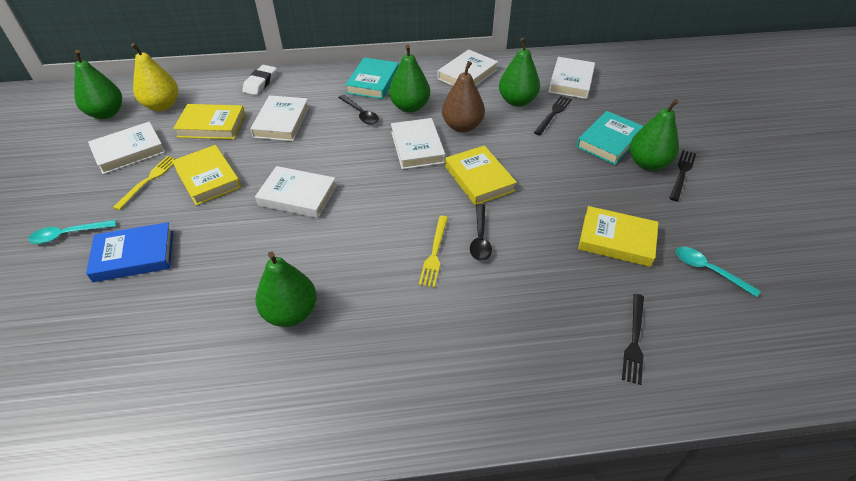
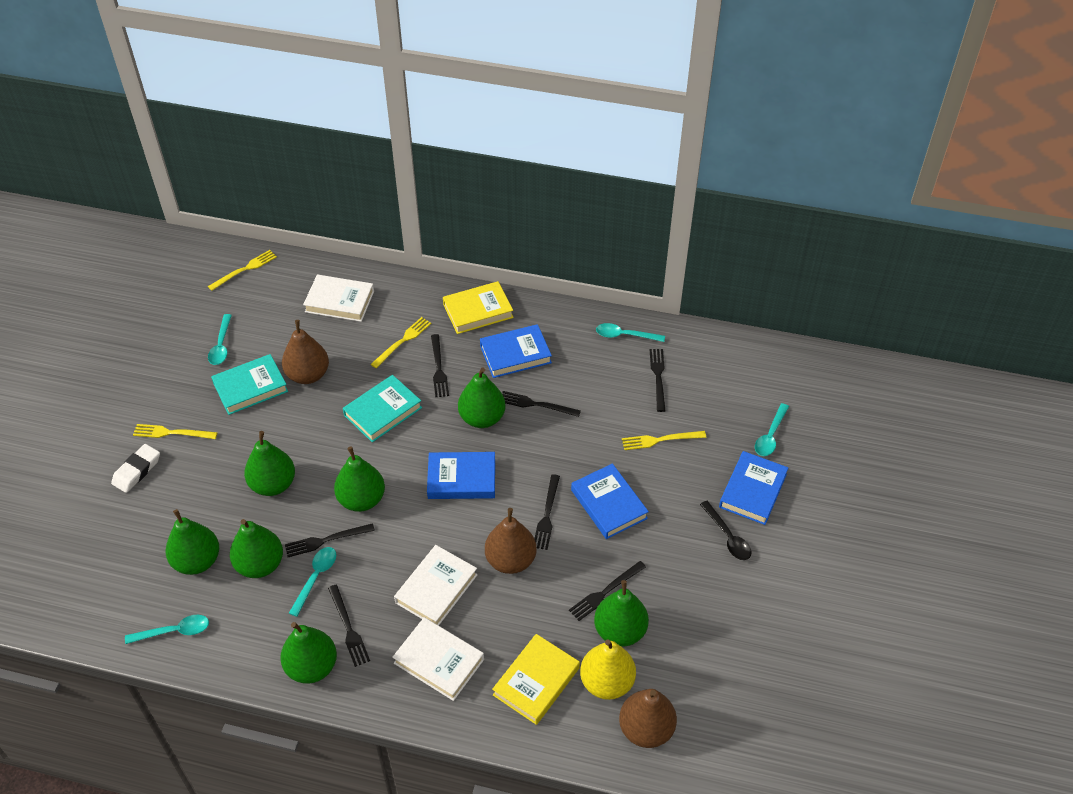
black fork: [534,96,572,135] [622,294,644,385] [670,150,696,201] = 3 -> [285,523,375,557] [328,585,370,667] [431,334,449,397] [502,391,581,417] [534,474,560,550] [569,561,646,621] [650,349,665,412] = 7
black spoon: [338,95,379,125] [470,204,492,261] = 2 -> [700,501,751,560] = 1
blue book: [86,222,173,282] = 1 -> [427,452,495,499] [480,324,552,378] [571,463,649,539] [719,451,788,525] = 4
brown pear: [442,61,485,132] = 1 -> [282,320,329,384] [485,508,537,574] [619,689,677,748] = 3
green pear: [74,50,122,119] [256,252,317,327] [389,44,430,113] [499,38,540,107] [630,99,679,171] = 5 -> [166,509,219,575] [230,519,283,578] [244,431,295,496] [280,622,337,684] [334,447,385,512] [458,367,506,428] [594,580,649,647] = 7
turquoise spoon: [28,220,117,244] [676,247,760,297] = 2 -> [125,615,209,644] [208,314,232,365] [289,547,336,617] [596,323,665,342] [755,403,789,456] = 5
white book: [88,122,165,174] [250,95,309,141] [255,166,337,218] [391,118,445,169] [438,50,498,86] [548,57,595,99] = 6 -> [303,275,374,322] [392,617,484,701] [394,545,478,626] = 3
yellow book: [172,145,241,206] [173,104,245,139] [445,145,517,205] [578,206,659,267] = 4 -> [443,281,514,334] [492,634,580,725] = 2
yellow fork: [113,156,175,210] [419,216,448,288] = 2 -> [133,424,218,439] [208,250,277,291] [371,317,432,368] [622,431,706,450] = 4

